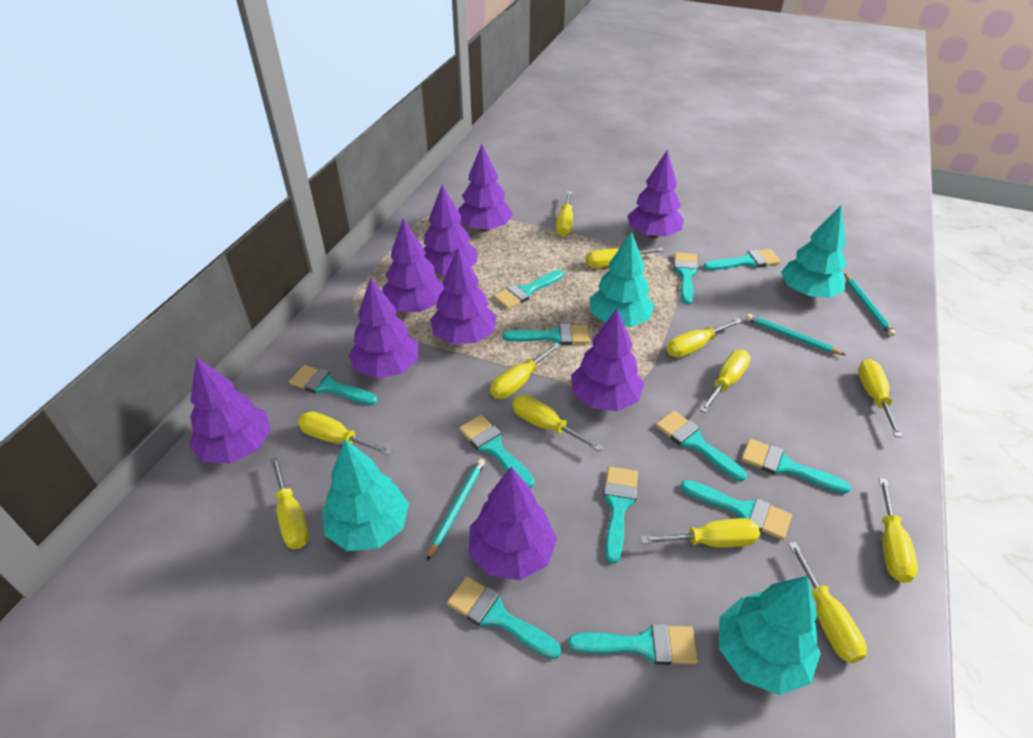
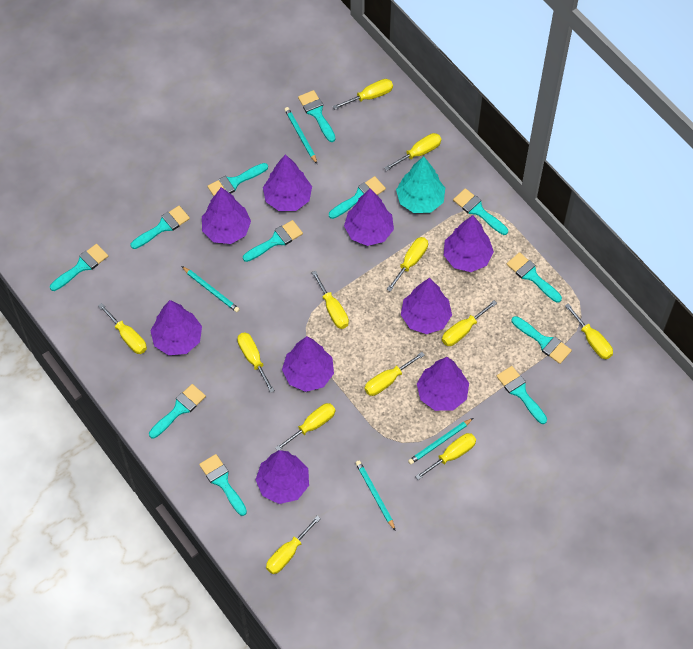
turquoise pencil: [427,459,485,561] [746,314,846,355] [844,273,896,336] = 3 -> [181,266,240,312] [284,107,317,164] [355,460,396,531] [408,418,473,465] = 4
turquoise tree: [322,439,409,551] [589,231,654,327] [719,576,821,695] [781,205,847,298] = 4 -> [396,156,445,213] = 1

